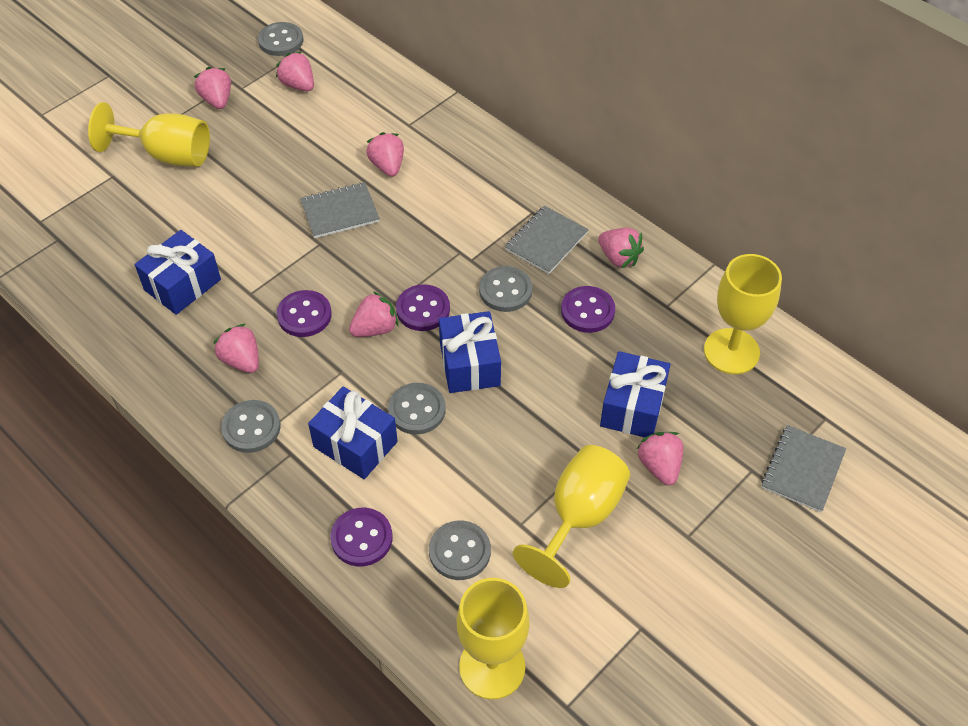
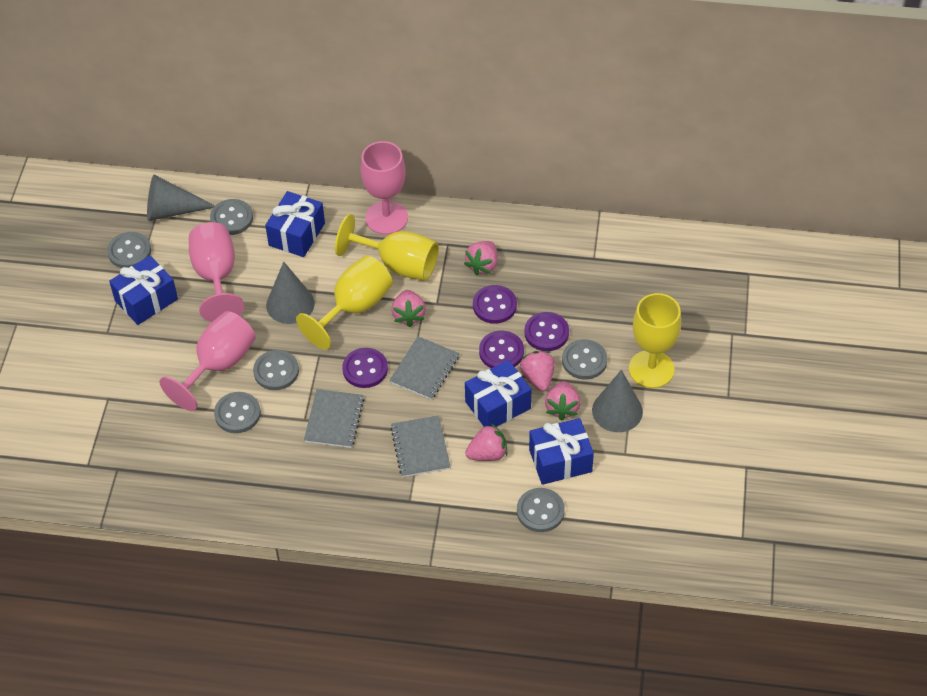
grey button: [221,400,280,453] [258,22,303,56] [388,383,446,434] [429,521,491,580] [479,266,532,312] = 5 -> [107,232,151,268] [210,199,253,235] [214,392,261,433] [253,350,299,390] [517,488,565,532] [562,339,607,379] = 6
grey cone: none = 0 -> [147,175,215,221] [266,262,315,324] [592,370,643,432] = 3
pink goblet: none = 0 -> [159,311,256,411] [189,222,244,322] [361,141,408,235] = 3
pink strawberry: [194,67,231,109] [213,324,259,373] [276,51,314,91] [349,291,398,337] [366,132,404,177] [598,228,644,268] [637,432,683,485] = 7 -> [391,290,426,327] [464,241,497,276] [465,424,508,461] [520,351,555,391] [545,381,581,421] = 5
yellow goblet: [88,102,210,167] [457,578,530,700] [513,445,630,588] [704,254,782,374] = 4 -> [296,256,393,350] [335,214,439,281] [629,293,681,388] = 3

